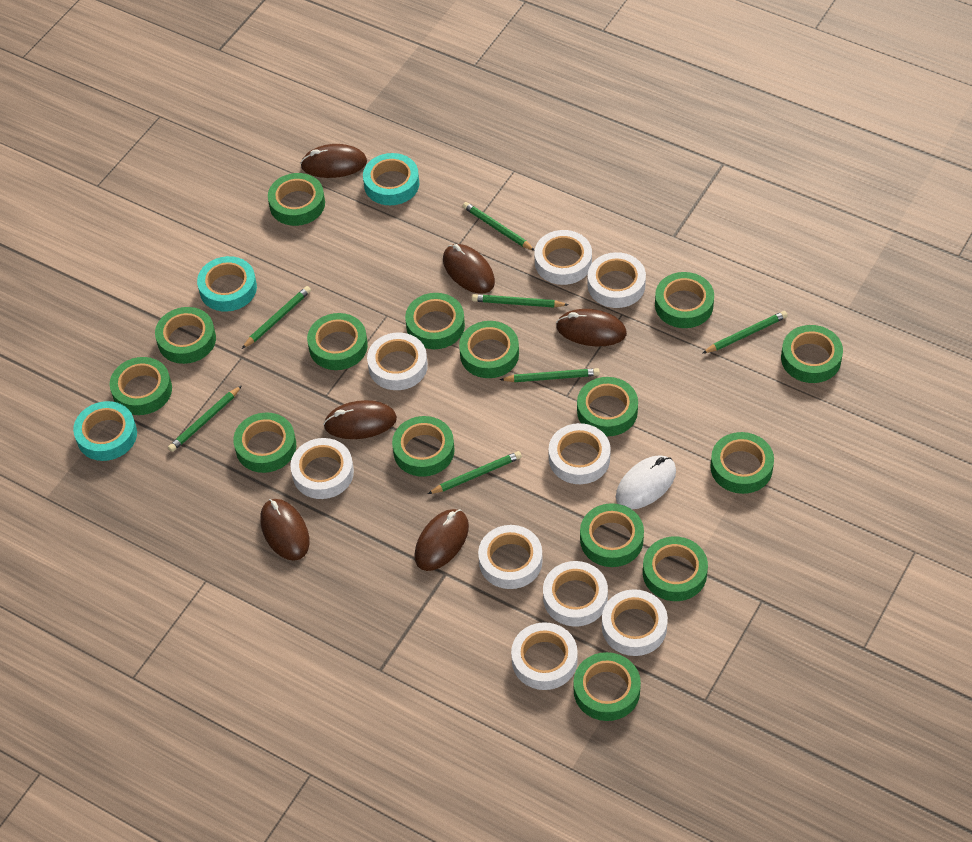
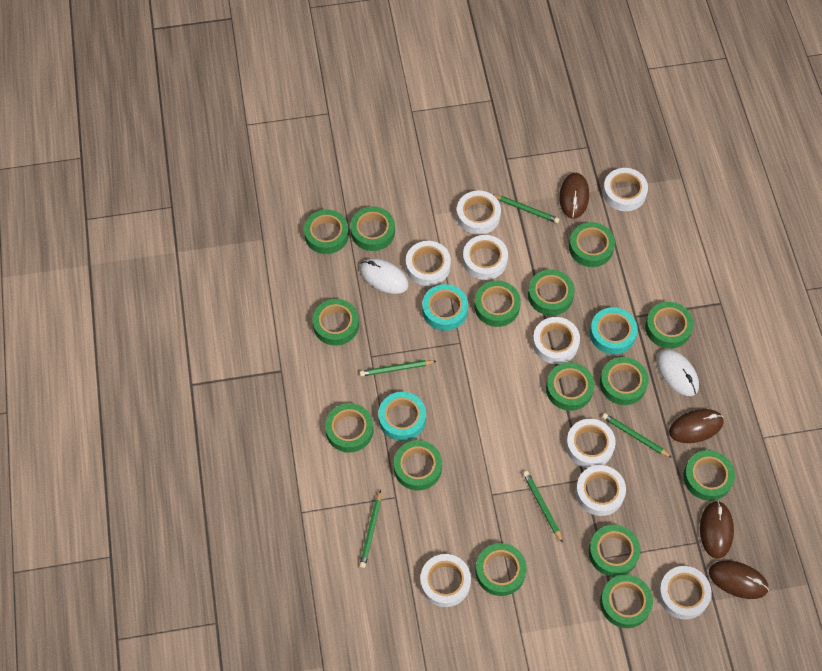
brown mouse: [260,499,309,561] [300,144,367,178] [323,400,397,439] [414,509,469,571] [443,244,495,294] [556,309,627,346] = 6 -> [559,173,589,219] [669,409,724,443] [700,501,734,559] [709,561,769,599] = 4
green pencil: [168,386,241,452] [242,286,311,349] [428,451,522,494] [463,202,535,251] [472,294,569,308] [499,368,600,382] [703,311,788,353] = 7 -> [359,490,381,568] [360,360,436,376] [492,194,560,223] [523,471,563,543] [602,413,672,458] = 5
white mouse: [616,455,676,509] = 1 -> [360,258,409,294] [657,349,699,396] = 2

